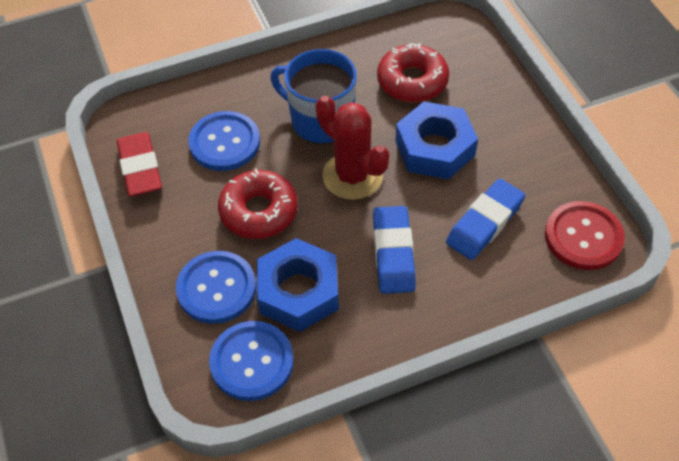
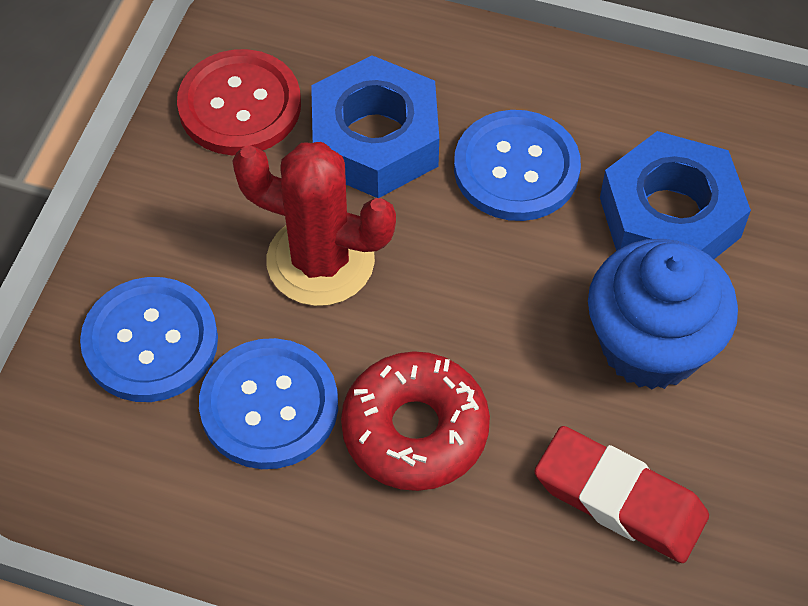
blue cupcake: none = 0 -> [588,239,738,389] = 1
blue eraser: [373,206,416,294] [446,179,525,260] = 2 -> none = 0
blue mug: [270,49,357,144] = 1 -> none = 0
red donut: [218,169,298,239] [377,43,449,103] = 2 -> [341,351,490,491] = 1

